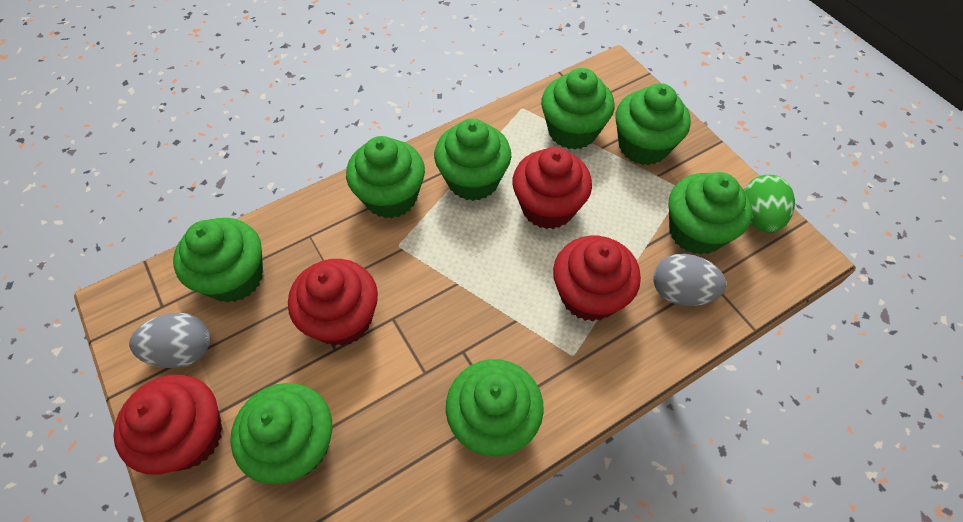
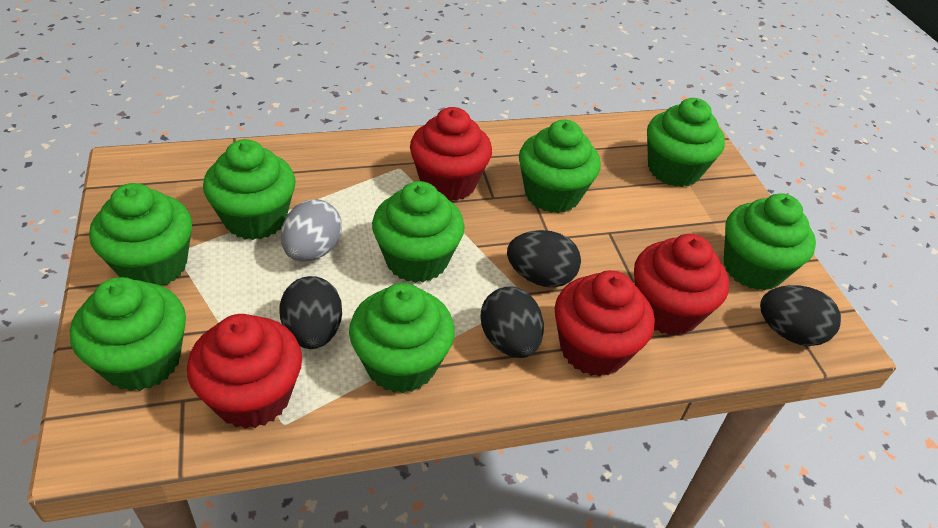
black egg: none = 0 -> [279,276,342,349] [480,286,544,358] [507,230,581,287] [760,285,841,346] = 4
green egg: [744,175,795,233] = 1 -> none = 0
grey egg: [129,313,210,368] [654,254,726,306] = 2 -> [281,199,342,262] = 1

